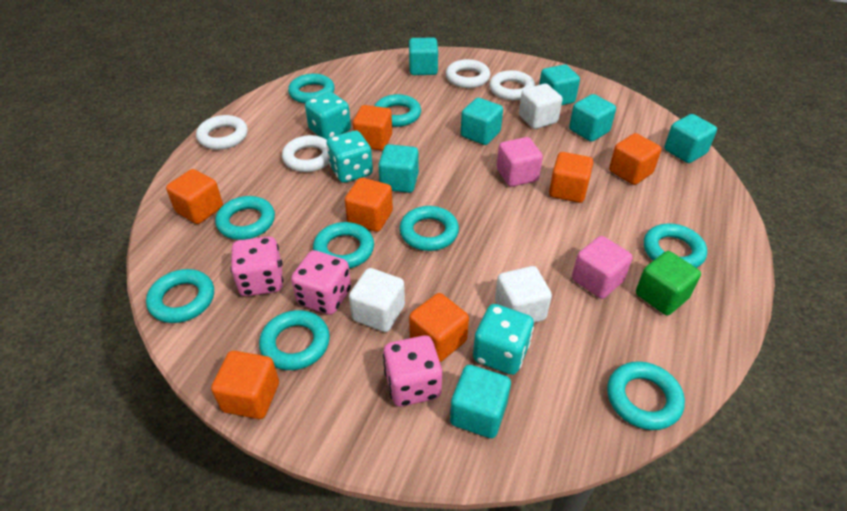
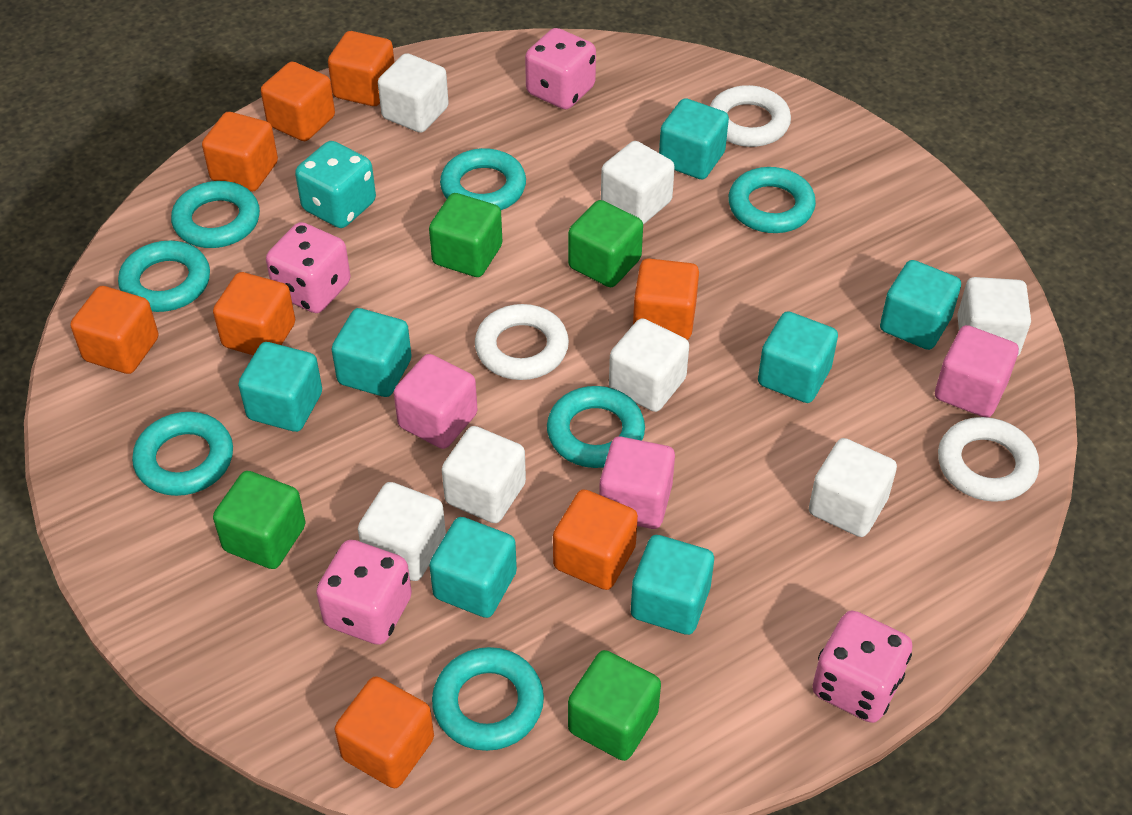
green cube: [636,251,701,315] = 1 -> [213,471,306,569] [429,193,502,277] [568,200,643,287] [568,650,661,761] = 4
orange cube: [166,169,223,224] [211,351,279,419] [345,178,393,232] [353,105,392,151] [409,293,469,362] [549,152,593,203] [609,133,661,185] = 7 -> [70,286,159,374] [202,112,278,191] [213,272,295,355] [261,61,335,141] [328,31,394,106] [335,676,434,788] [553,489,638,590] [633,258,699,340] = 8
pink cube: [497,137,543,187] [572,236,633,299] = 2 -> [394,354,478,449] [599,437,675,529] [935,325,1019,417] = 3
pink dice: [230,237,283,296] [291,250,351,315] [383,336,442,407] = 3 -> [266,222,351,313] [316,540,412,645] [525,28,596,109] [812,611,913,723] = 4
turquoise dice: [305,92,351,139] [327,131,373,183] [473,304,534,375] = 3 -> [295,141,376,228] = 1
turquoise ring: [146,269,214,323] [215,196,275,240] [259,310,330,370] [288,74,335,104] [313,222,374,269] [374,94,421,127] [400,206,459,251] [607,361,685,430] [644,224,707,268] = 9 -> [118,241,210,312] [132,412,233,496] [171,181,260,248] [432,647,544,751] [440,148,526,210] [547,386,645,468] [728,167,816,233] = 7
white cube: [349,268,405,332] [495,266,552,323] [519,84,563,129] = 3 -> [358,482,446,581] [378,53,449,133] [442,426,526,523] [601,141,675,224] [609,318,689,412] [809,438,897,537] [957,277,1031,357] = 7
white ring: [196,115,248,150] [282,135,329,172] [446,59,490,88] [489,70,535,100] = 4 -> [475,304,569,380] [710,85,791,147] [938,417,1039,502] = 3

